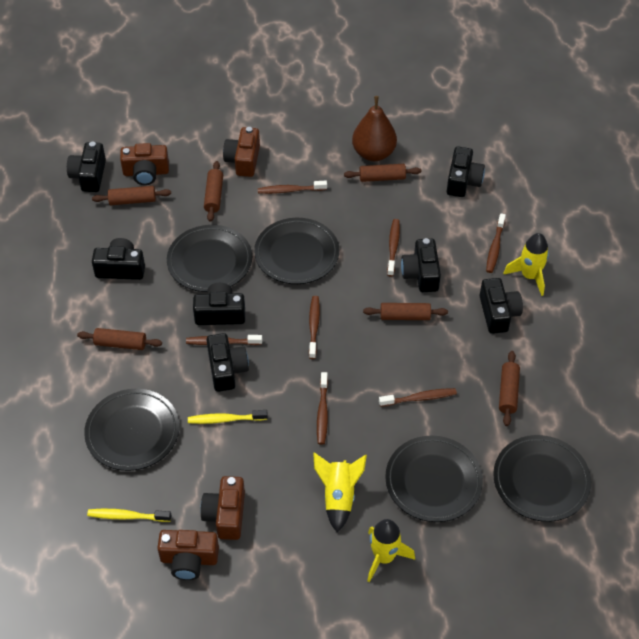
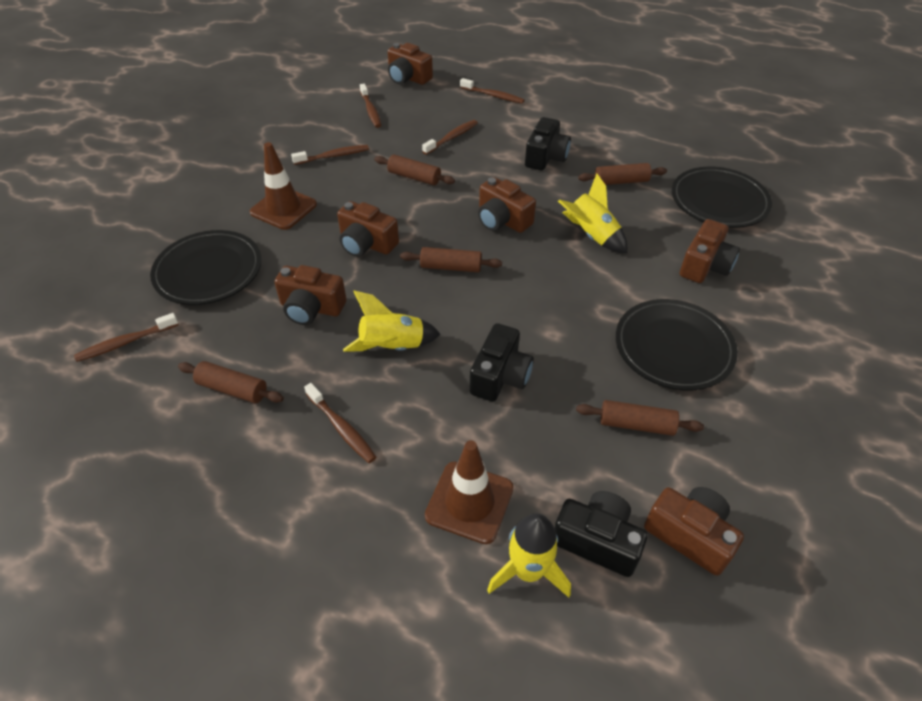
black camera: [67,142,106,192] [92,238,145,280] [193,283,245,325] [207,333,249,392] [401,238,441,292] [447,147,485,197] [480,278,523,334] = 7 -> [470,323,534,401] [525,117,571,170] [554,491,648,577] = 3
black plate: [84,389,179,471] [167,225,252,292] [254,218,339,284] [385,436,483,522] [493,435,591,522] = 5 -> [150,230,262,305] [616,299,738,390] [672,167,772,228] = 3
brown camera: [120,143,169,185] [157,530,219,580] [200,476,245,540] [223,127,260,177] = 4 -> [274,265,347,325] [337,201,399,257] [388,43,433,85] [478,177,536,233] [644,487,744,576] [680,219,740,283] = 6
brown pear: [352,96,397,161] = 1 -> none = 0
brown rolling pin: [77,328,162,350] [92,186,171,205] [204,161,223,222] [344,164,421,182] [363,303,448,320] [499,351,520,426] = 6 -> [178,361,284,403] [374,154,455,185] [400,247,502,272] [576,400,704,436] [578,163,667,185] = 5
brown toothbrush: [186,335,262,345] [258,181,327,194] [309,296,320,359] [317,372,328,445] [379,388,457,407] [387,219,400,277] [486,213,506,273] = 7 -> [74,313,179,362] [291,145,369,165] [304,383,376,463] [360,84,381,128] [422,120,478,155] [460,78,525,104] = 6
brown traffic cone: none = 0 -> [250,142,317,230] [425,440,514,544] = 2
yellow toothbrush: [87,509,171,522] [188,410,268,424] = 2 -> none = 0

